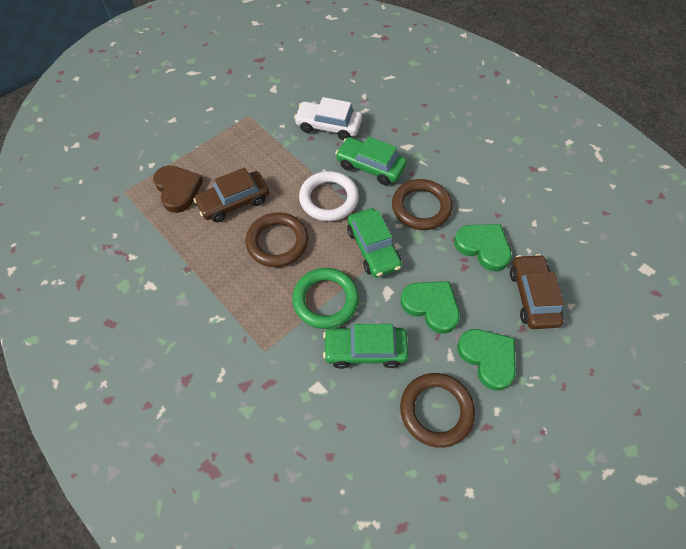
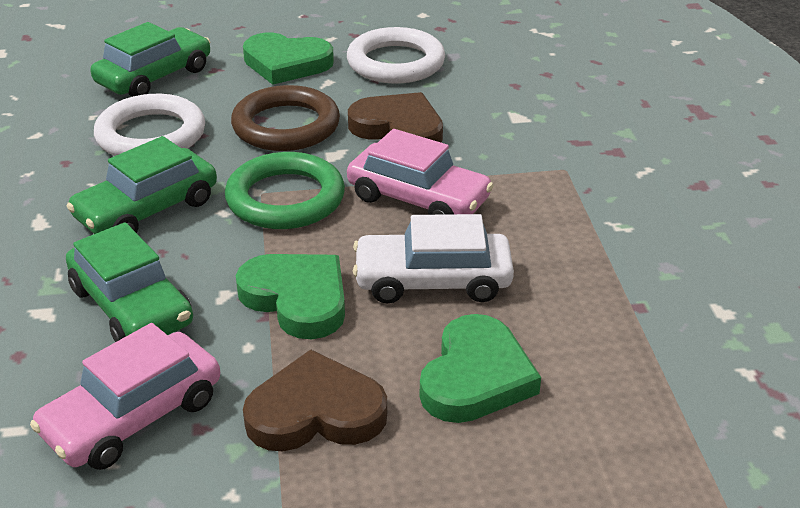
brown car: [193,167,269,222] [510,254,564,329] = 2 -> none = 0
brown heart: [153,165,203,213] = 1 -> [243,349,387,451] [348,92,443,142] = 2
brown ring: [246,212,308,267] [392,179,452,230] [400,373,475,448] = 3 -> [231,85,340,151] = 1
pink car: none = 0 -> [30,323,220,470] [347,129,494,215] = 2
white ring: [299,171,359,222] = 1 -> [94,94,205,156] [347,27,445,84] = 2

